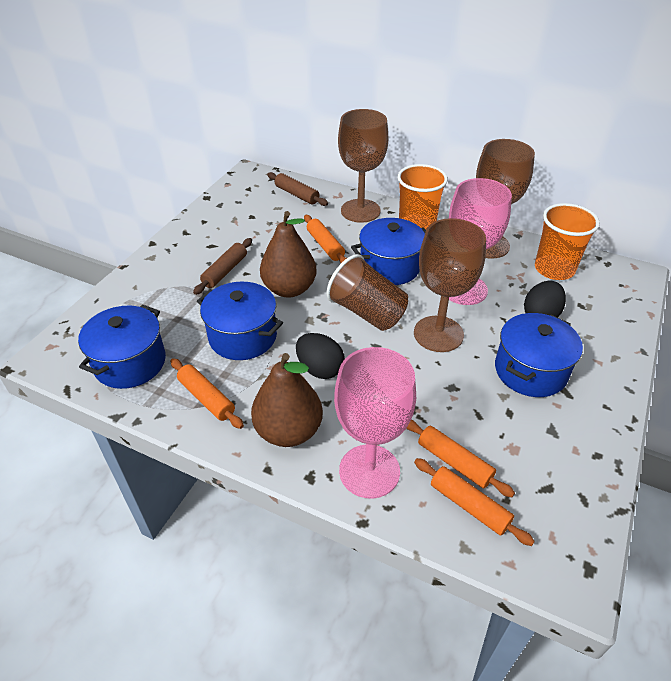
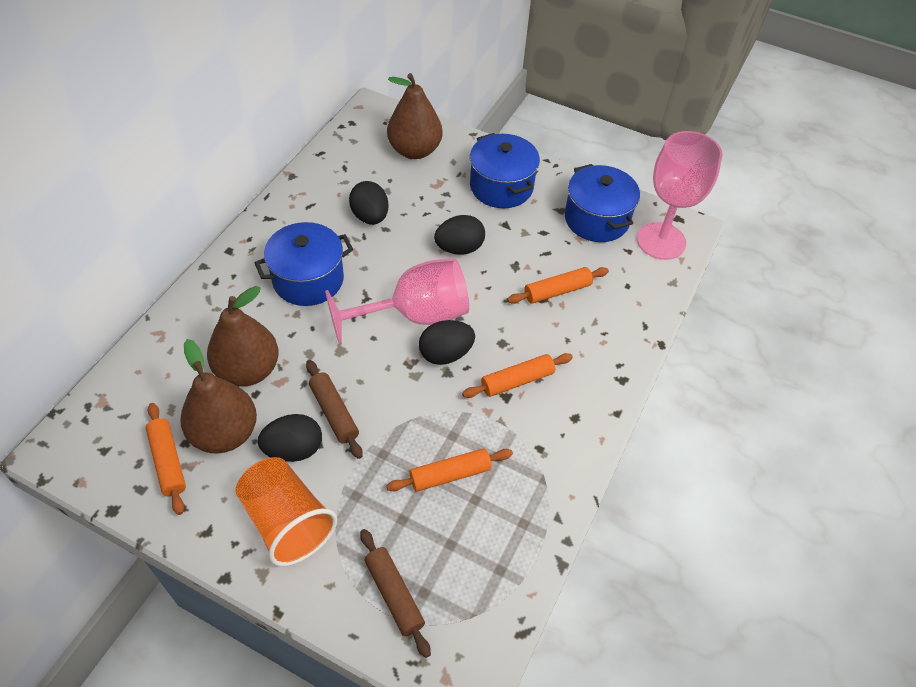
black egg: [296,333,345,379] [524,280,566,317] = 2 -> [258,414,322,462] [349,181,389,225] [419,320,475,365] [434,215,485,255] = 4
blue pot: [78,305,166,389] [197,282,283,360] [351,218,426,285] [495,313,583,397] = 4 -> [254,222,353,306] [470,133,540,208] [565,164,640,242] = 3
brown cup: [327,254,408,331] = 1 -> none = 0
brown goblet: [338,109,388,223] [414,218,486,352] [476,139,535,259] = 3 -> none = 0
brown pear: [251,353,323,447] [260,211,317,297] = 2 -> [180,339,257,454] [207,286,279,387] [387,73,442,159] = 3
orange cup: [397,164,448,229] [535,203,600,280] = 2 -> [236,457,337,567] = 1

